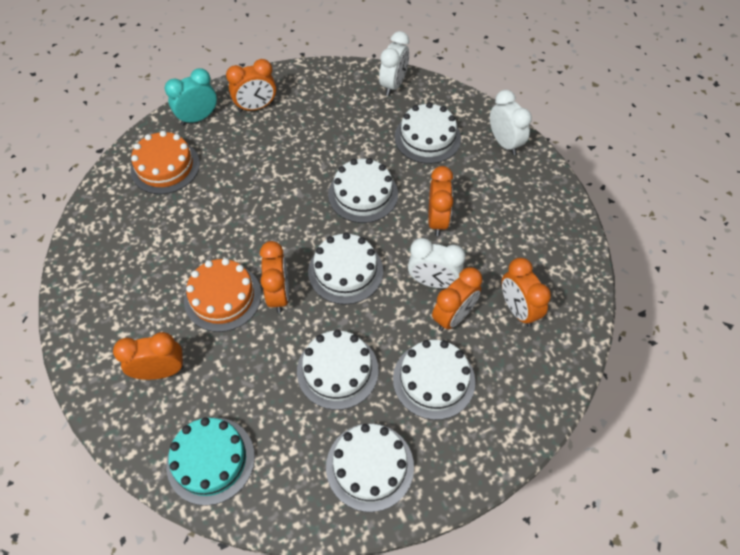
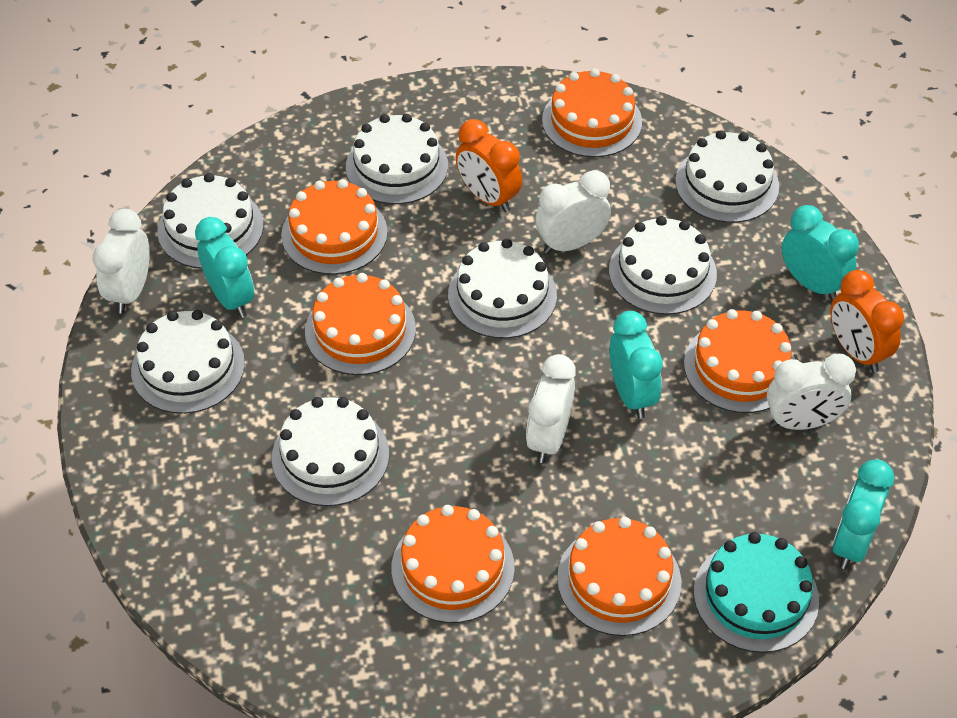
orange cake: [130,131,200,194] [184,258,261,332] = 2 -> [281,179,388,275] [305,273,416,375] [392,505,515,623] [542,68,642,157] [557,517,681,636] [684,309,795,413] = 6
orange clock: [113,332,184,380] [226,59,276,112] [260,241,289,313] [428,166,453,236] [432,267,482,331] [502,258,551,327] = 6 -> [456,119,522,212] [830,270,904,373] = 2
turquoise clock: [165,68,217,126] = 1 -> [195,217,254,318] [610,311,663,419] [782,205,859,300] [832,459,894,569] = 4
white cake: [297,330,378,410] [308,232,383,305] [326,424,414,512] [328,158,398,223] [393,340,475,420] [395,102,461,164] = 6 -> [131,310,245,414] [157,173,263,269] [272,397,389,506] [346,114,448,204] [448,239,557,338] [609,216,717,315] [675,130,779,223] = 7
white clock: [379,31,409,96] [408,238,465,288] [490,90,532,155] = 3 -> [93,209,150,314] [526,354,576,463] [535,170,611,254] [767,354,856,430] = 4

